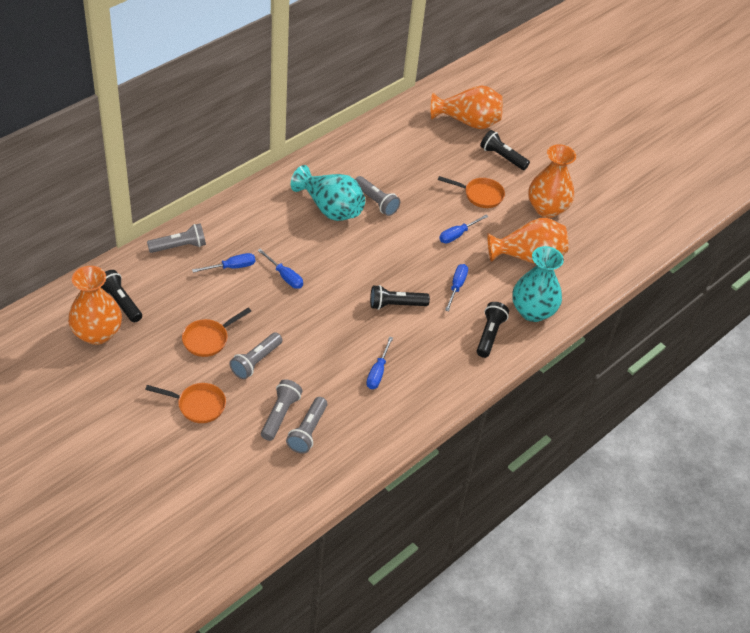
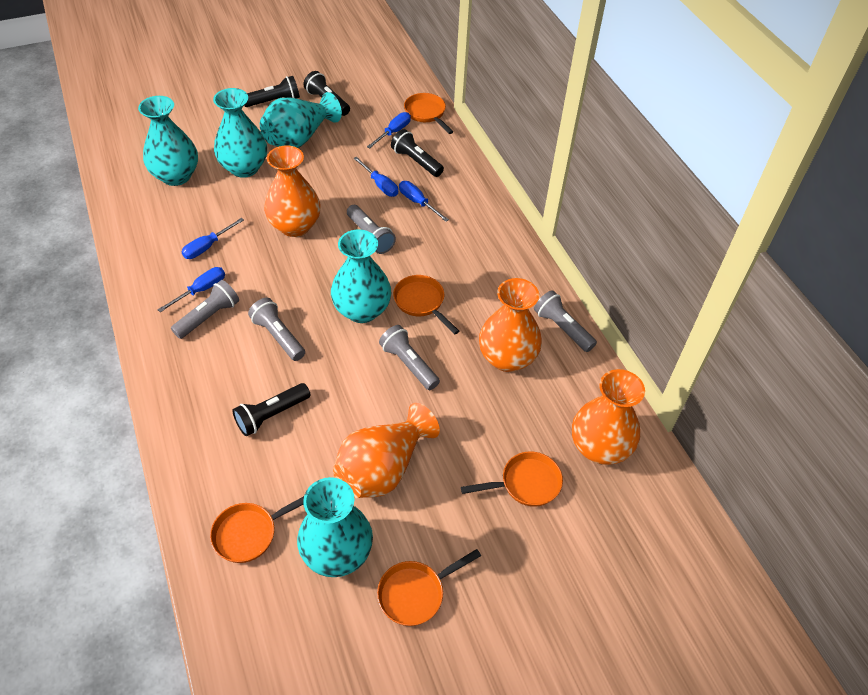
orange pan: [145,383,226,423] [182,308,251,357] [438,176,505,208] = 3 -> [210,496,304,563] [377,549,481,626] [393,275,459,335] [404,93,453,134] [461,451,563,507] = 5
turquoise vase: [291,165,365,221] [512,246,564,322] = 2 -> [138,96,198,186] [213,88,267,178] [260,92,342,148] [297,477,373,577] [331,230,391,323] = 5

